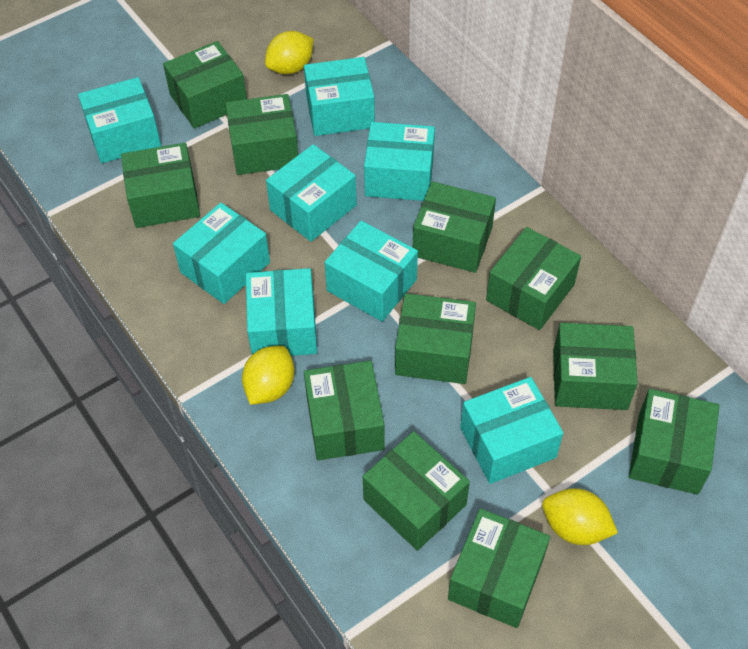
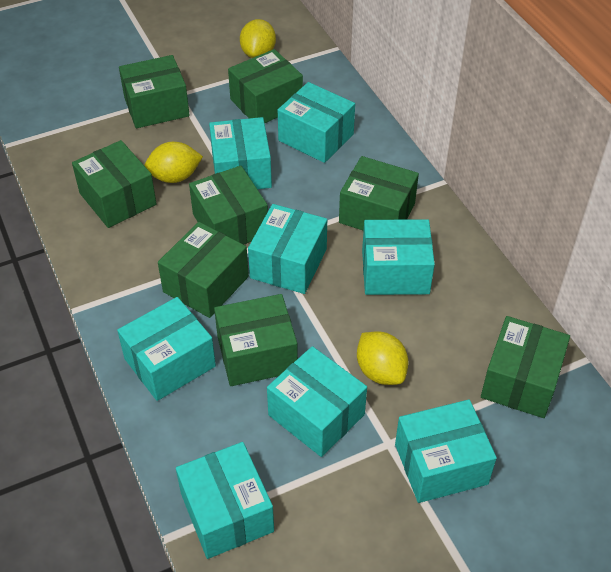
green box: [121,143,200,228] [163,41,247,129] [226,94,298,175] [304,361,385,460] [363,431,470,551] [395,293,476,384] [413,181,496,273] [448,508,550,628] [486,227,581,330] [553,323,638,410] [629,389,719,495] = 11 -> [72,140,156,228] [119,55,190,128] [158,222,249,318] [189,166,268,245] [214,294,298,386] [228,49,303,123] [339,156,419,231] [481,316,570,418] = 8

